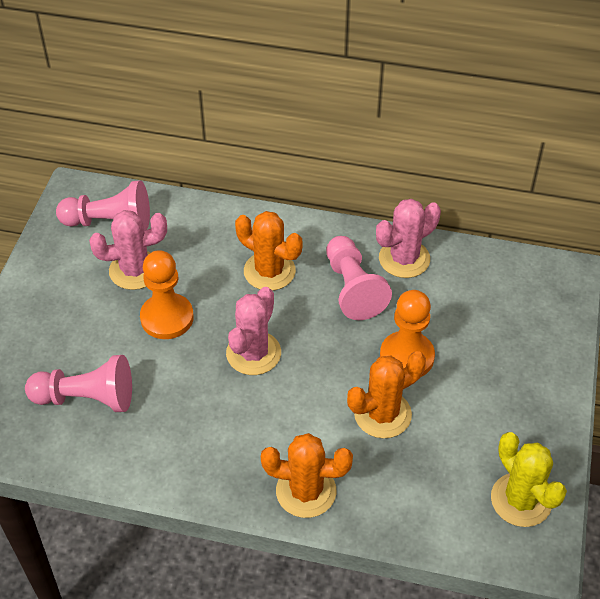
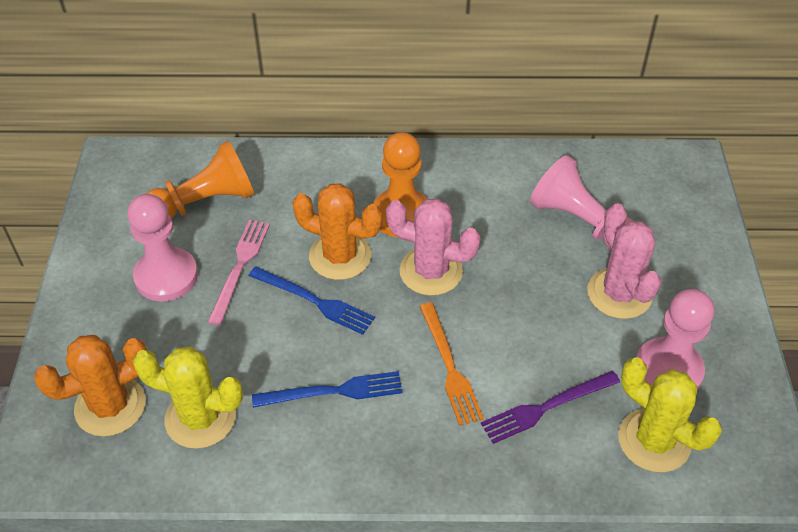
blue fork: none = 0 -> [248,266,375,335] [252,371,403,408] = 2
orange cactus: [235,211,302,291] [261,433,353,518] [347,351,426,438] = 3 -> [34,335,147,437] [292,184,382,280] = 2
orange fork: none = 0 -> [419,302,484,426] = 1
pink cactus: [89,210,167,290] [226,287,281,375] [376,199,441,278] = 3 -> [386,198,481,296] [587,203,661,319] = 2
pink fork: none = 0 -> [208,220,270,325] = 1
purple fork: none = 0 -> [481,371,620,444] = 1
yellow cactus: [491,432,567,527] = 1 -> [133,347,243,449] [618,357,722,473] = 2

